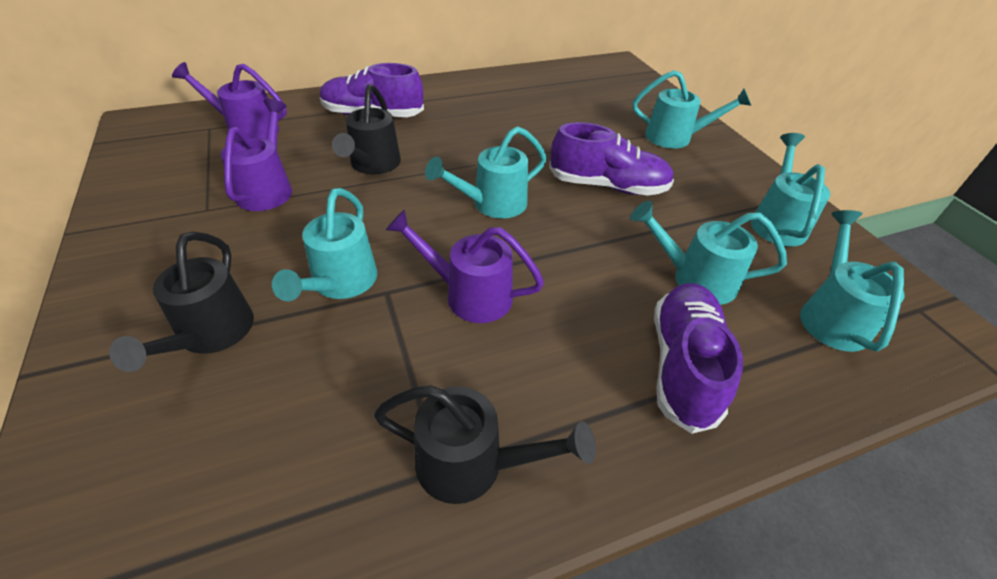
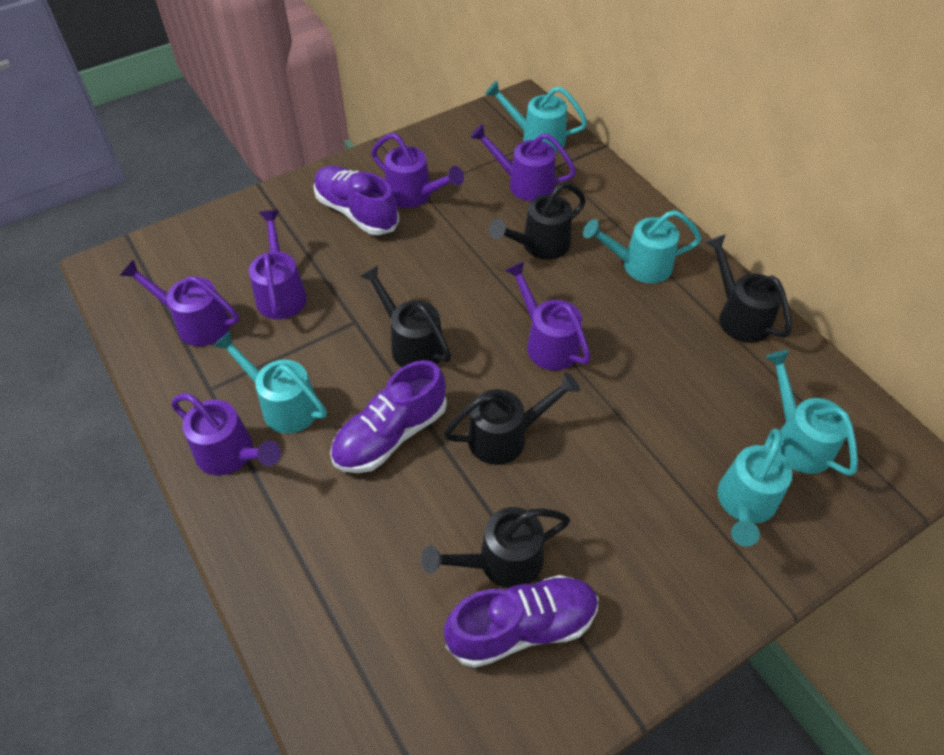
black watering can: [109,232,254,372] [332,84,401,175] [374,385,596,504] = 3 -> [360,265,451,367] [421,507,570,588] [444,372,580,465] [489,182,586,260] [705,235,792,343] = 5
purple watering can: [172,62,287,141] [221,99,292,211] [386,210,544,323] = 3 -> [120,259,239,346] [171,393,281,475] [249,210,307,319] [371,133,464,208] [470,124,576,201] [505,261,591,370] = 6
turquoise watering can: [272,188,377,301] [425,126,547,219] [630,201,787,305] [633,70,751,149] [751,133,830,247] [800,210,905,352] = 6 -> [213,331,327,433] [485,81,587,152] [583,210,702,283] [718,428,793,547] [765,350,858,476] = 5

